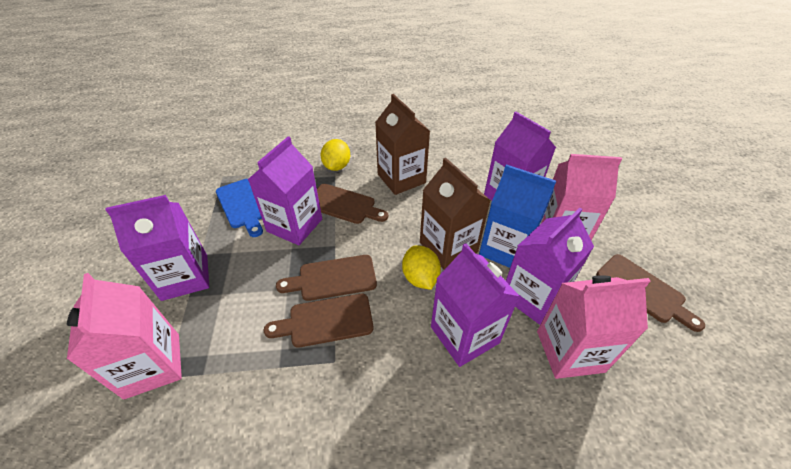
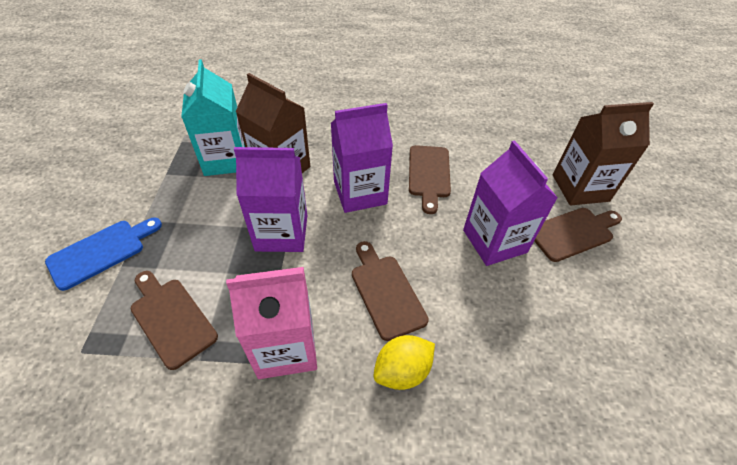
blue carton: [479,164,556,268] = 1 -> none = 0
pink carton: [67,273,182,399] [537,275,650,379] [541,154,622,240] = 3 -> [226,267,317,379] = 1
purple carton: [105,195,209,301] [248,136,322,245] [431,243,520,367] [484,112,556,201] [506,207,594,325] = 5 -> [234,147,307,252] [331,103,393,213] [463,140,558,266] = 3
turquoise carton: none = 0 -> [181,59,245,176] = 1
yellow lemon: [321,139,350,171] [402,245,441,290] = 2 -> [373,335,435,390] = 1

